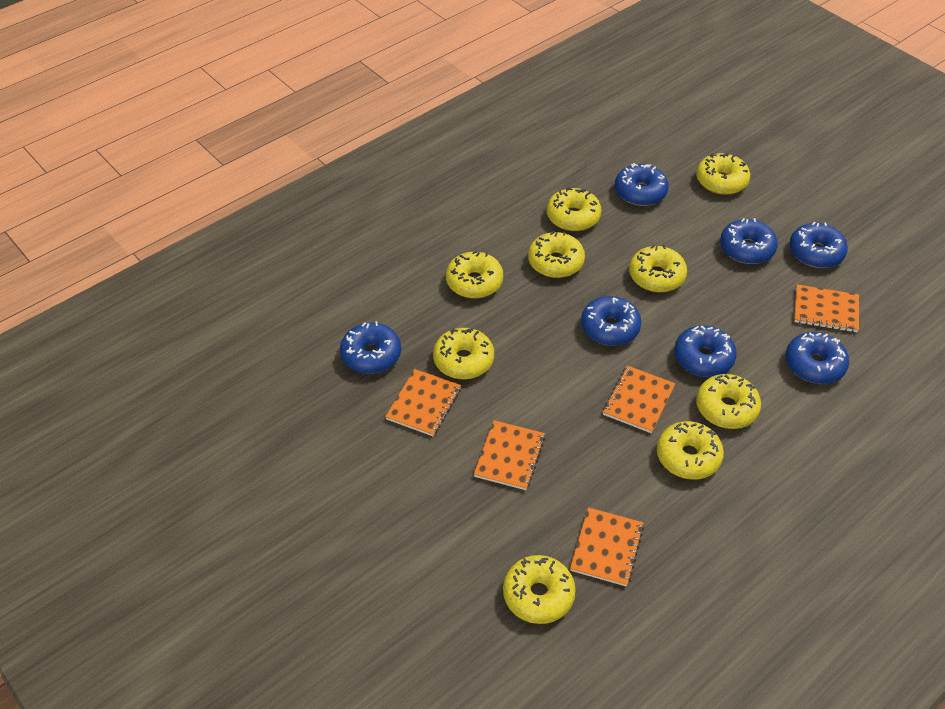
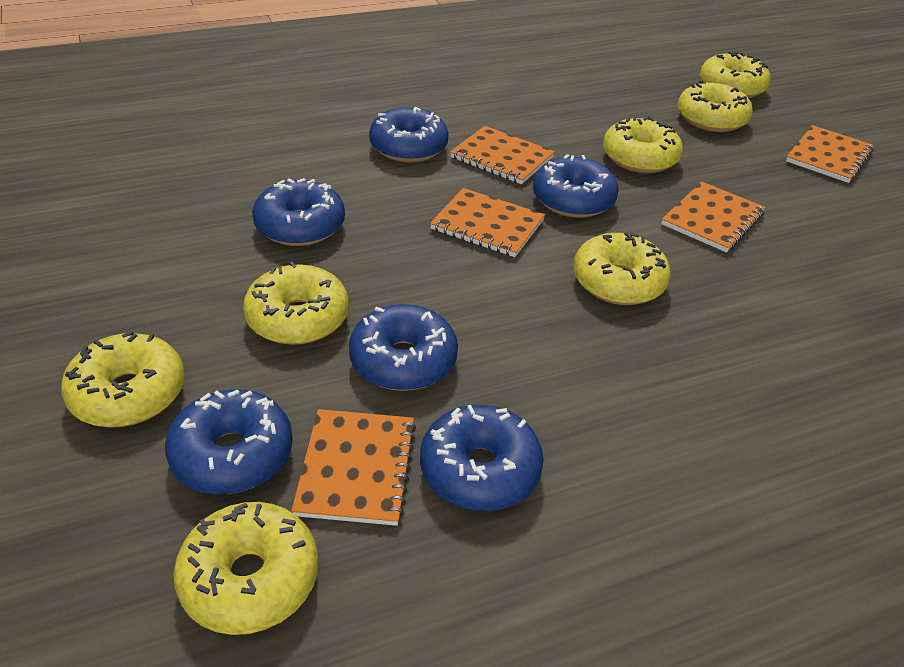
blue donut: [340,322,401,374] [581,296,641,346] [615,163,669,206] [674,326,737,377] [720,218,778,264] [786,332,849,384] [789,222,848,268] = 7 -> [165,389,293,494] [252,178,345,246] [349,304,458,391] [369,107,449,162] [420,405,544,511] [533,154,618,218] = 6
yellow donut: [433,328,494,379] [446,250,503,298] [503,555,576,624] [528,231,585,278] [547,187,602,231] [629,245,687,292] [657,421,724,480] [696,153,750,195] [696,374,761,429] = 9 -> [61,331,185,428] [173,502,318,635] [243,262,349,345] [573,232,671,305] [603,116,683,173] [678,81,753,132] [700,52,771,98] = 7

